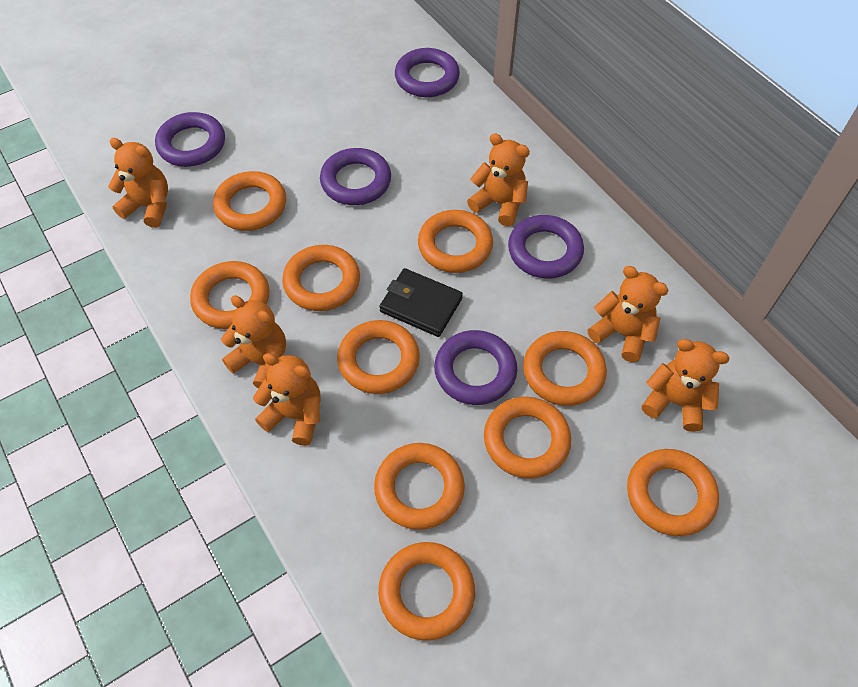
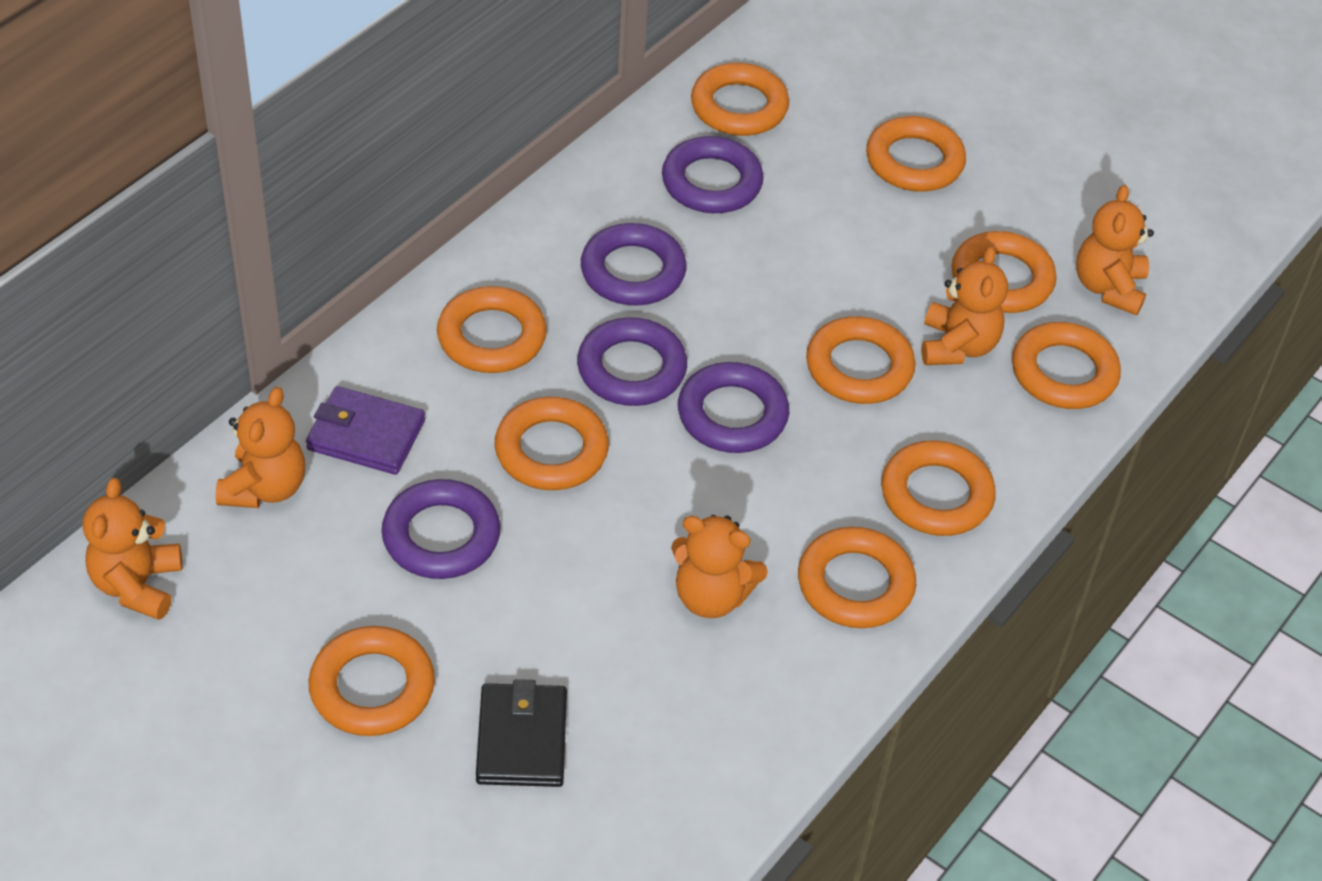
orange teddy bear: [108,138,168,228] [221,295,286,388] [253,353,320,446] [467,133,530,226] [588,266,669,362] [642,339,730,432] = 6 -> [83,478,182,620] [216,387,305,508] [671,515,768,618] [922,246,1008,365] [1076,185,1154,316] = 5
purple wallet: none = 0 -> [306,386,425,475] = 1

